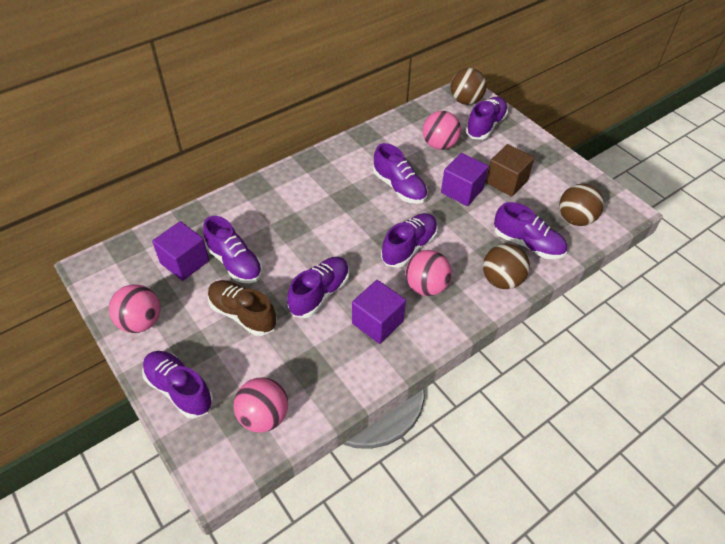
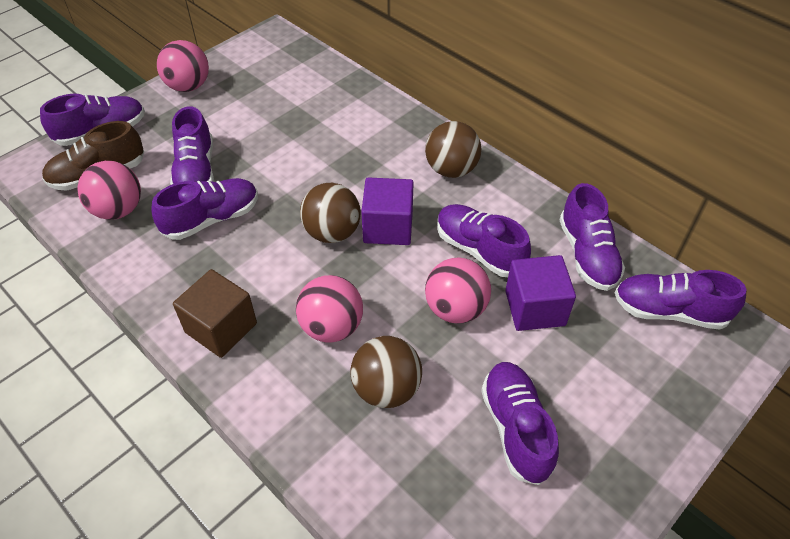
purple cube: [152,221,209,281] [352,280,406,344] [441,153,488,206] = 3 -> [361,177,414,245] [505,255,576,331] = 2

